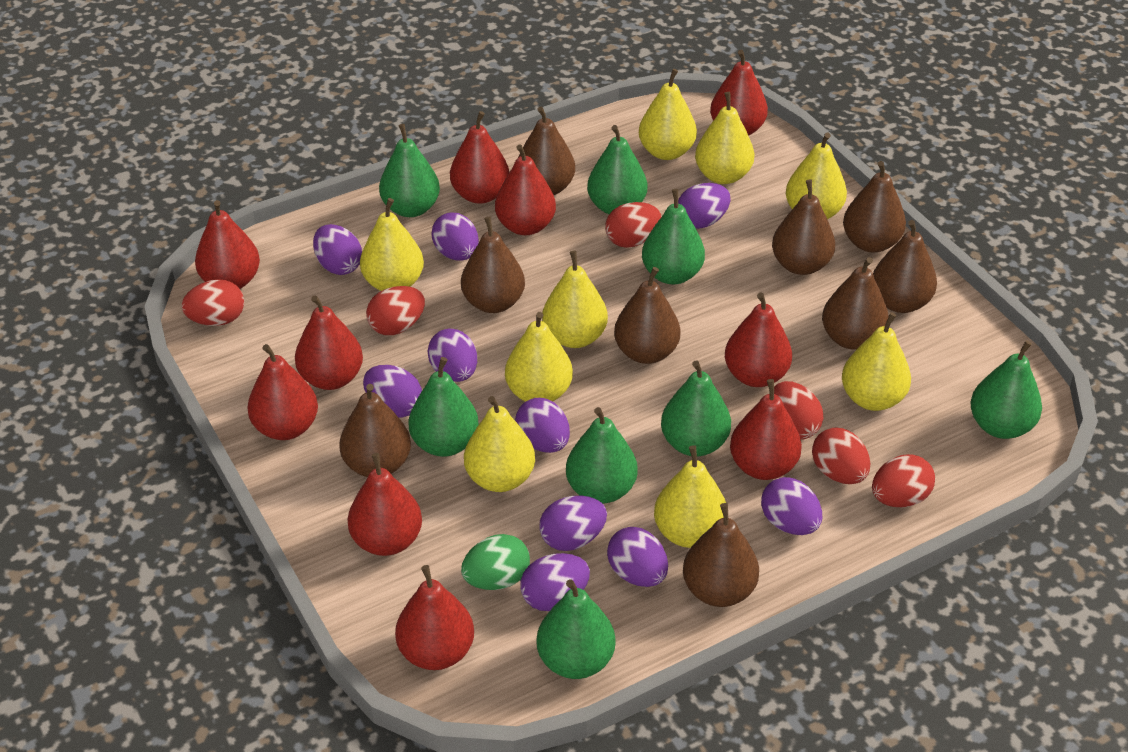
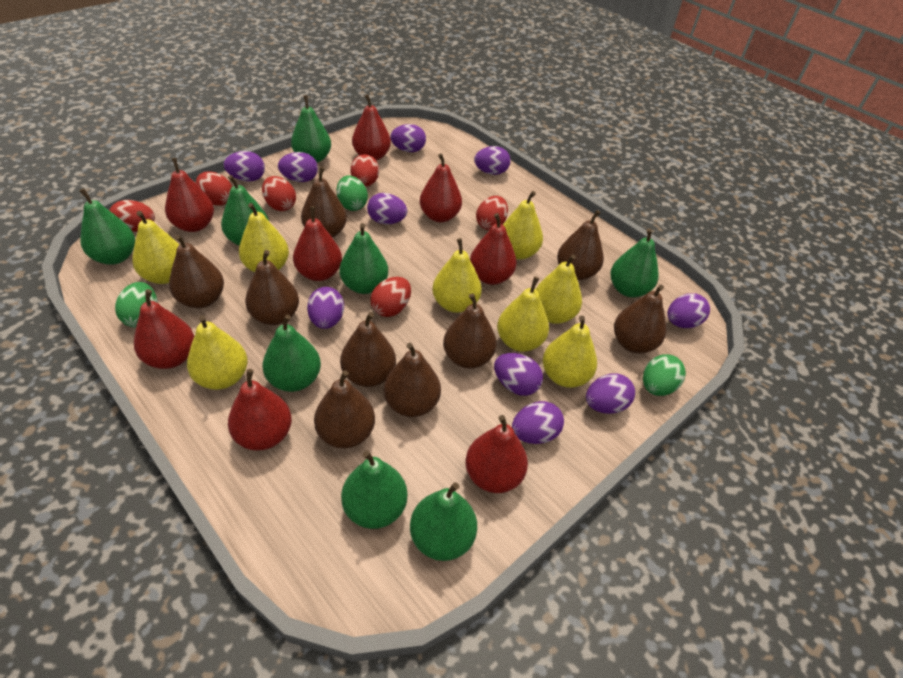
green egg: [461,534,530,590] = 1 -> [115,282,158,328] [336,175,368,211] [643,354,686,396] = 3
red pear: [195,200,260,289] [247,344,318,440] [295,295,363,390] [348,453,422,556] [395,565,474,670] [450,111,509,204] [495,144,556,235] [710,50,768,136] [725,293,792,387] [730,379,802,480] = 10 -> [134,289,194,369] [165,158,214,232] [228,369,292,450] [293,206,342,281] [352,94,391,161] [420,153,462,222] [465,415,528,493] [470,213,517,285] = 8
yellow pear: [360,198,424,291] [464,396,535,492] [505,312,573,402] [542,250,608,348] [639,69,697,160] [654,445,726,548] [695,92,754,184] [786,133,847,219] [842,312,911,411] = 9 -> [132,211,179,284] [187,315,248,390] [239,203,289,272] [432,238,482,313] [497,277,549,352] [503,191,543,260] [535,254,582,324] [543,316,597,388] = 8

